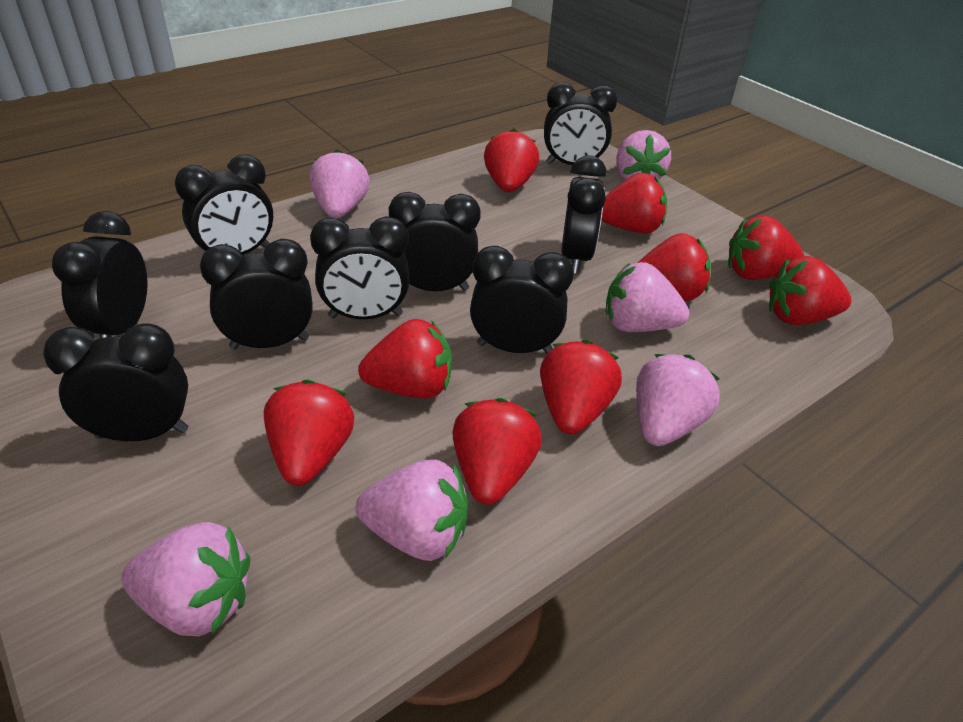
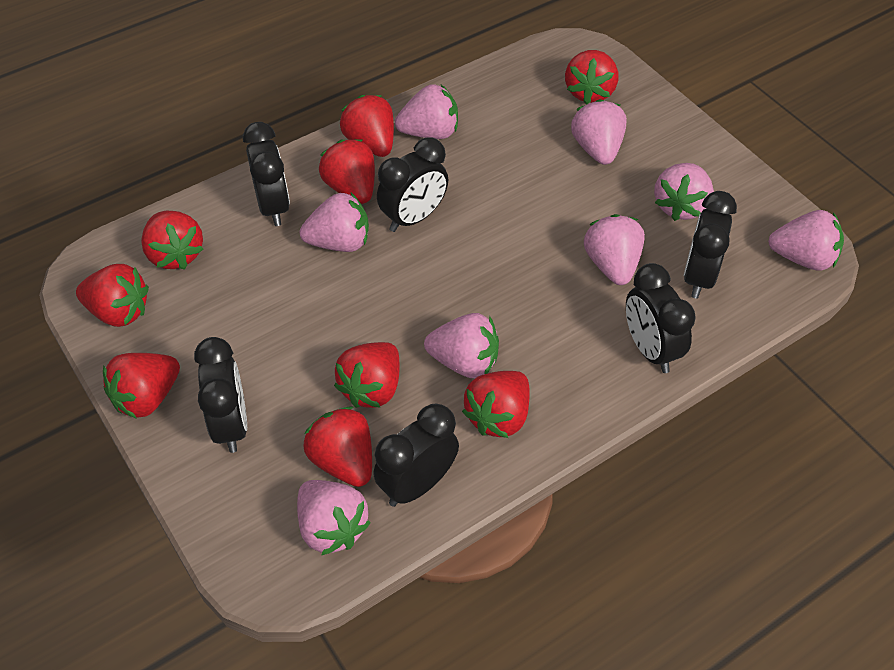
black clock: [43,323,188,441] [52,211,147,339] [175,154,273,255] [200,239,313,349] [310,216,410,319] [389,192,481,291] [470,246,574,354] [544,83,617,165] [561,155,607,274] = 9 -> [194,337,247,453] [243,122,290,226] [374,404,459,507] [377,137,448,232] [626,263,696,373] [684,191,737,299] = 6
pink strawberry: [122,522,250,636] [309,149,370,218] [356,460,468,561] [606,262,689,332] [616,130,671,180] [636,354,720,446] = 6 -> [297,480,371,556] [300,193,369,252] [395,84,458,139] [424,313,499,378] [571,99,627,165] [584,214,645,285] [654,163,714,221] [768,210,844,271] = 8

